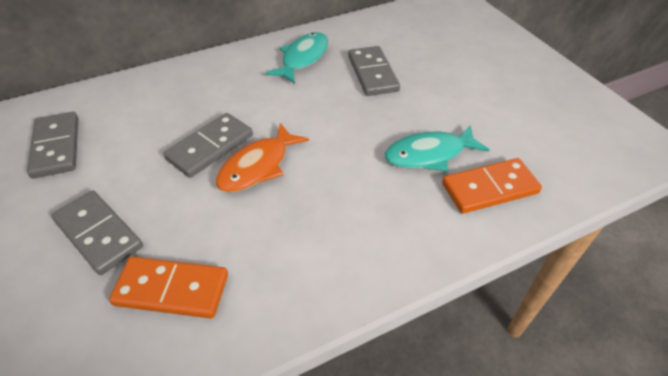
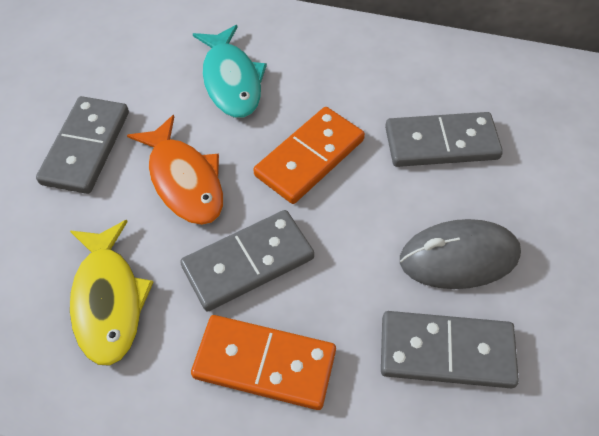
grey mouse: none = 0 -> [400,219,521,289] = 1
turquoise fish: [266,32,328,84] [385,125,489,172] = 2 -> [193,25,267,118] = 1
yellow fish: none = 0 -> [70,220,154,366] = 1

